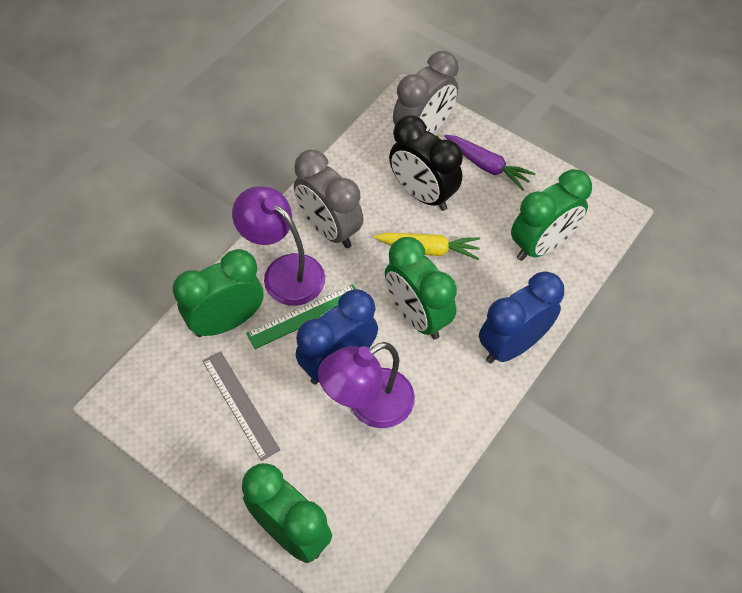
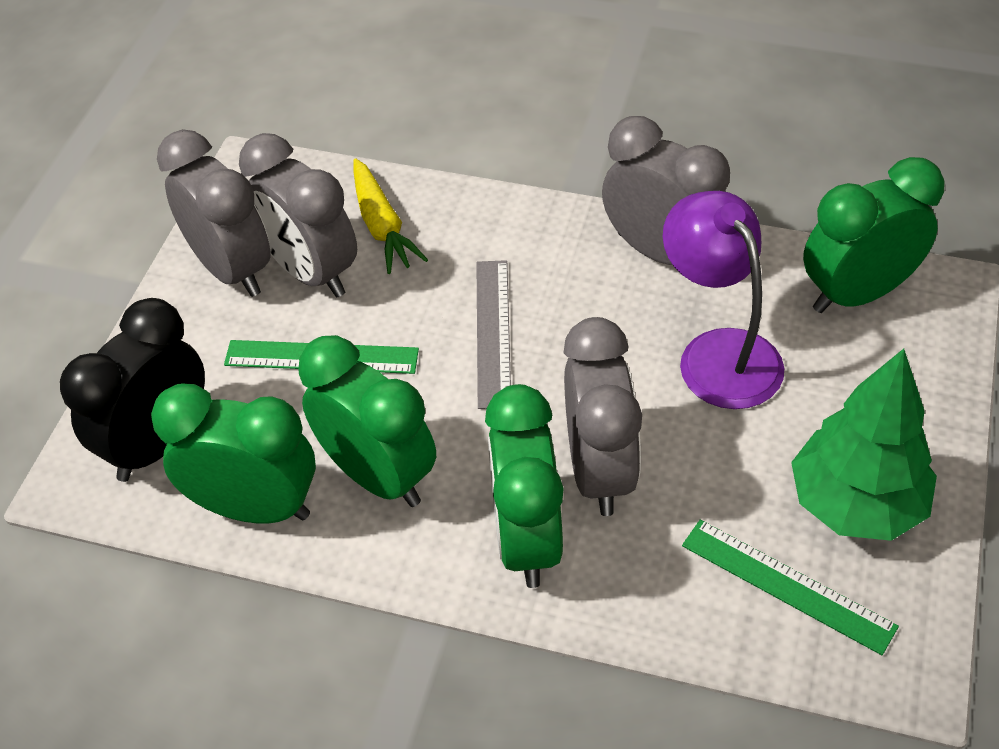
blue clock: [296,289,378,385] [479,271,564,364] = 2 -> none = 0
green ruler: [246,284,356,349] = 1 -> [224,340,419,374] [682,520,899,655] = 2
green tree: none = 0 -> [791,349,937,541] = 1
grey clock: [294,150,364,248] [393,51,459,134] = 2 -> [157,129,271,297] [239,133,357,297] [563,317,642,516] [602,116,730,265] = 4
purple carrot: [444,135,536,190] = 1 -> none = 0
purple lamp: [232,186,325,306] [318,342,415,428] = 2 -> [663,191,784,409] = 1

